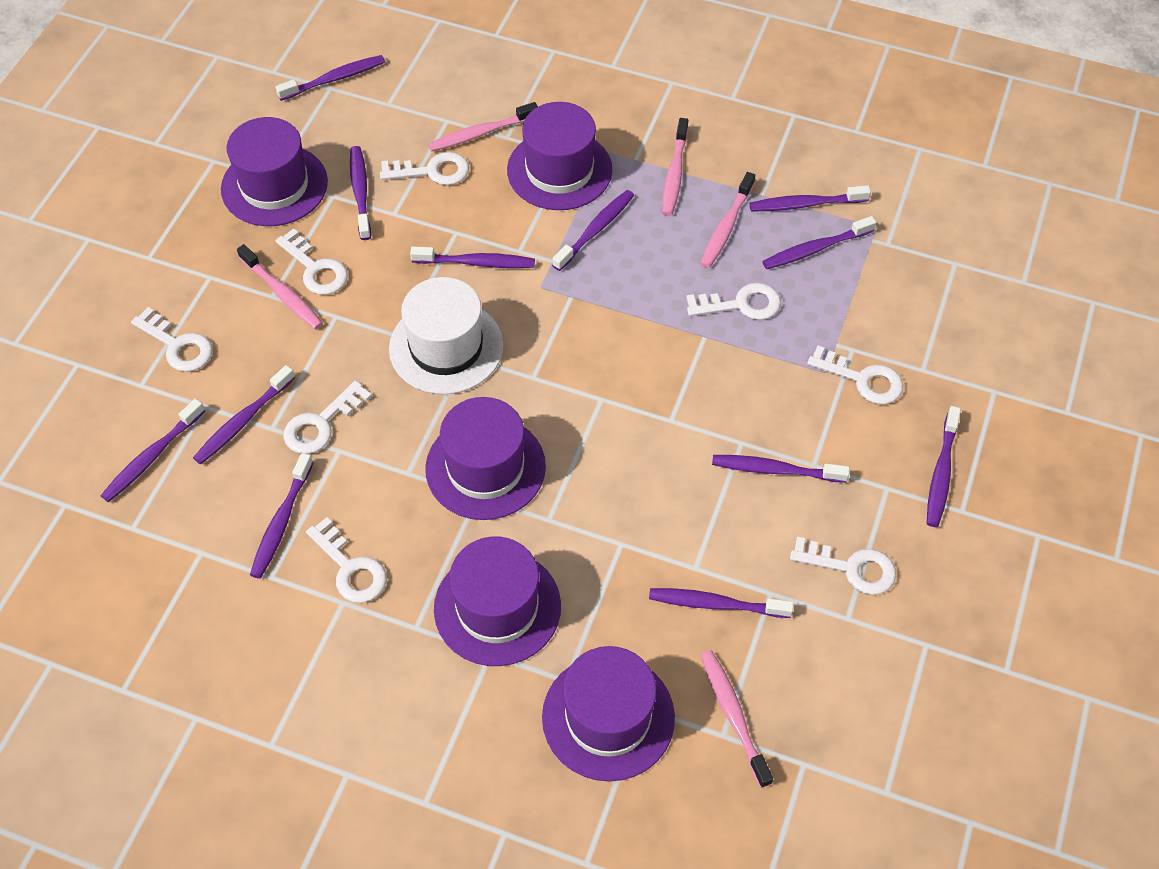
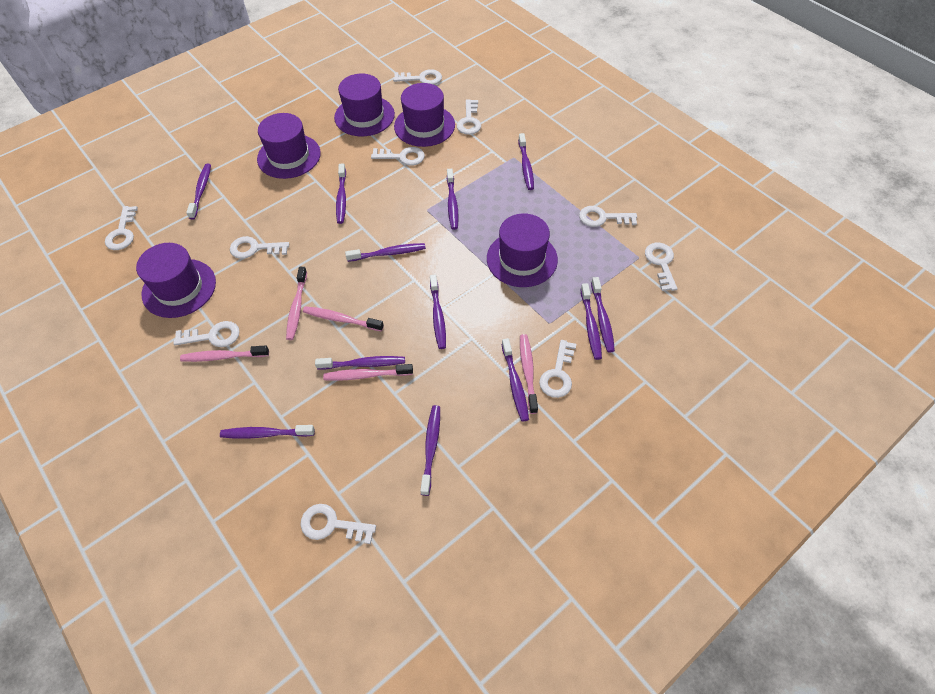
white hat: [389,277,503,394] = 1 -> none = 0
white key: [131,307,213,372] [275,229,348,295] [283,380,372,454] [306,517,387,603] [380,152,469,185] [686,283,781,320] [790,537,896,595] [807,346,903,404] = 8 -> [105,206,138,250] [173,321,240,347] [230,236,289,259] [300,504,376,544] [371,147,425,166] [393,69,442,85] [457,99,481,135] [539,340,576,398] [579,206,637,227] [645,243,677,291] = 10

